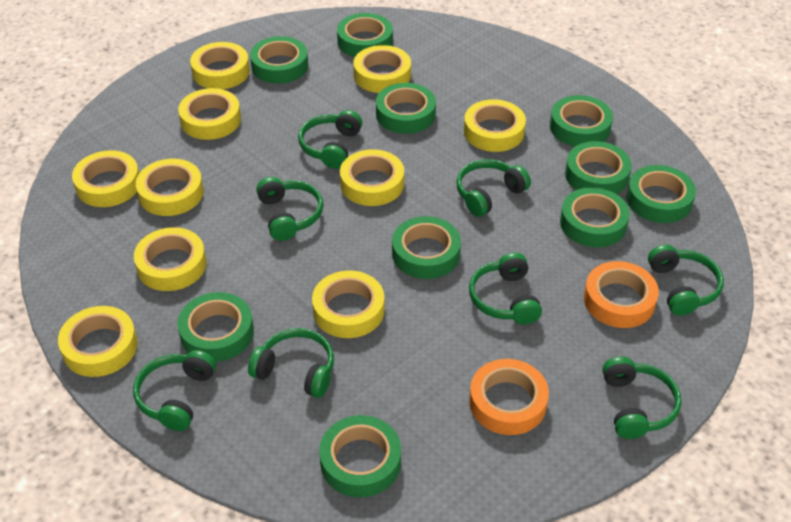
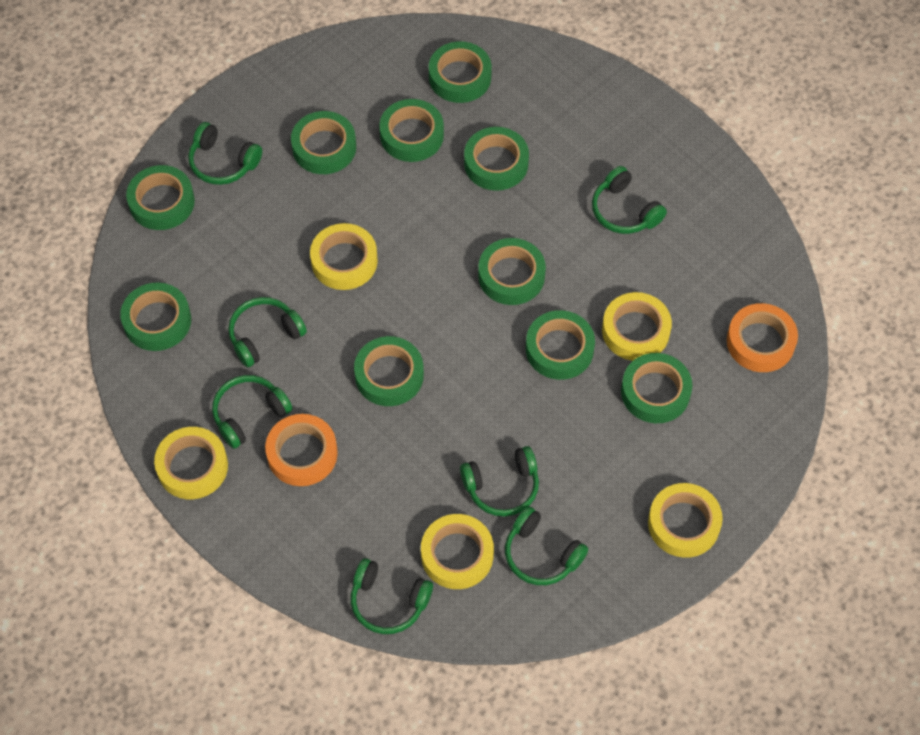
green headphones: [133,350,216,431] [248,328,334,398] [256,177,323,241] [298,110,362,169] [456,159,531,217] [469,252,542,325] [602,356,682,439] [648,244,724,316] = 8 -> [188,122,262,185] [212,375,292,449] [228,297,307,367] [351,558,433,634] [460,446,539,517] [505,506,588,585] [592,166,667,234] = 7
yellow tape: [58,306,138,377] [72,150,139,207] [134,227,206,291] [135,159,204,216] [178,88,241,140] [190,42,250,89] [312,270,385,338] [340,149,404,206] [353,45,411,93] [464,99,526,152] = 10 -> [154,427,228,499] [310,223,378,290] [421,514,494,589] [602,292,672,361] [648,483,723,558] = 5

